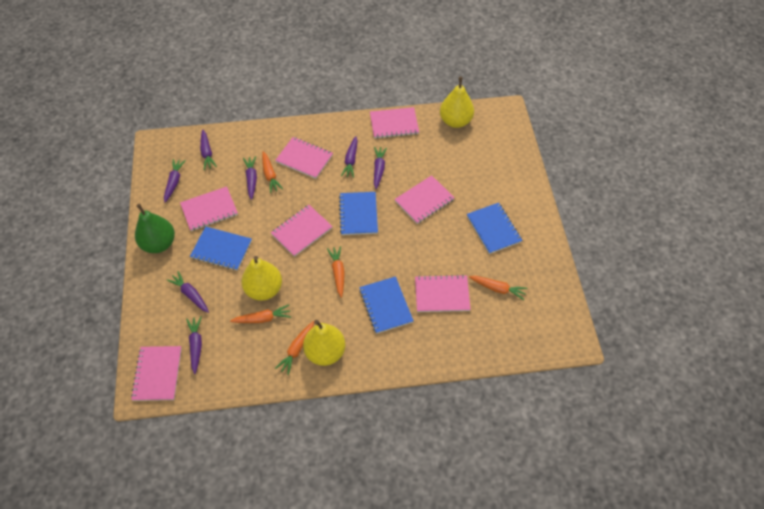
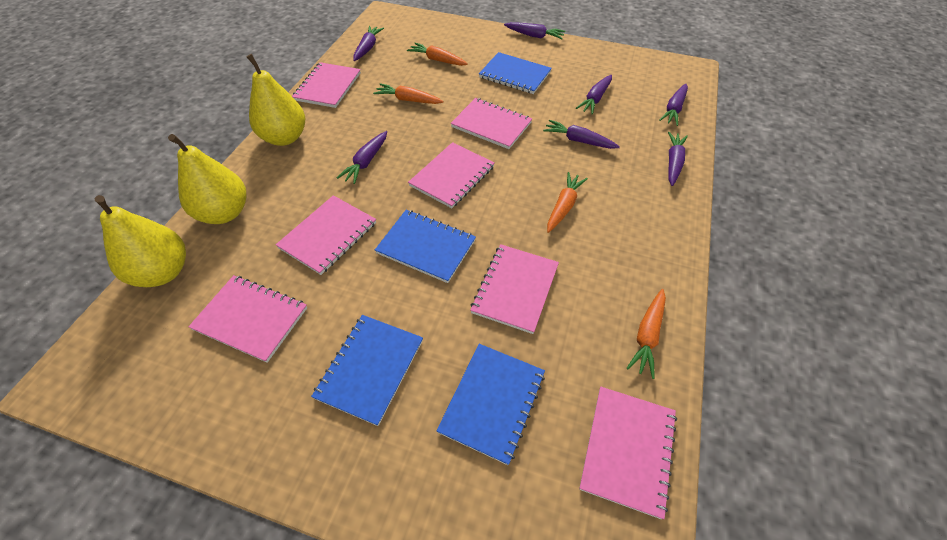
green pear: [135,204,175,253] = 1 -> none = 0
orange carrot: [230,305,291,323] [262,151,283,193] [275,321,314,375] [327,246,345,298] [469,276,528,300] = 5 -> [373,83,444,104] [407,43,468,66] [547,172,588,233] [627,289,666,379] = 4

